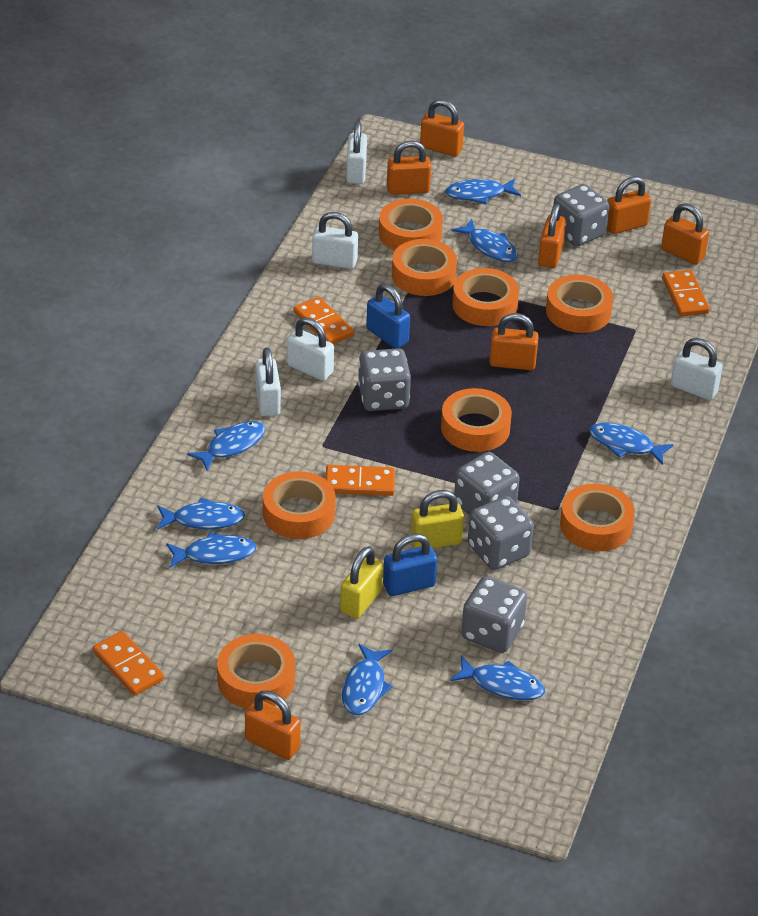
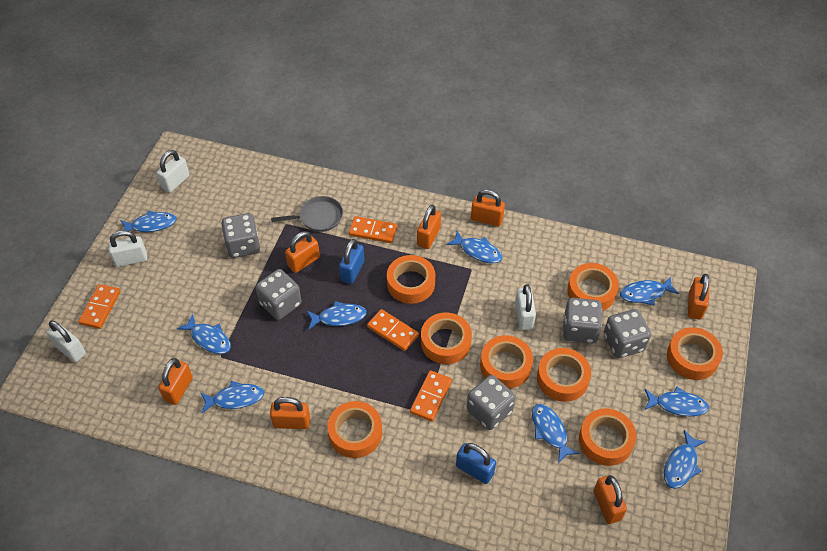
blue fish: [157,497,245,530] [166,532,256,568] [187,421,265,471] [342,644,393,715] [445,178,521,204] [450,656,545,701] [451,219,518,262] [589,423,674,465] = 8 -> [120,210,177,232] [177,313,231,354] [200,381,264,413] [307,301,367,329] [447,231,502,263] [532,404,580,464] [620,276,679,305] [645,387,709,417] [664,430,707,489] = 9
grey pan: none = 0 -> [271,196,343,232] = 1
white padlock: [255,347,281,416] [287,317,334,381] [312,212,358,269] [346,121,367,184] [671,338,723,400] = 5 -> [46,320,86,362] [108,230,147,267] [156,150,190,193] [515,284,536,330] = 4
yellow padlock: [340,546,384,619] [411,490,464,548] = 2 -> none = 0

